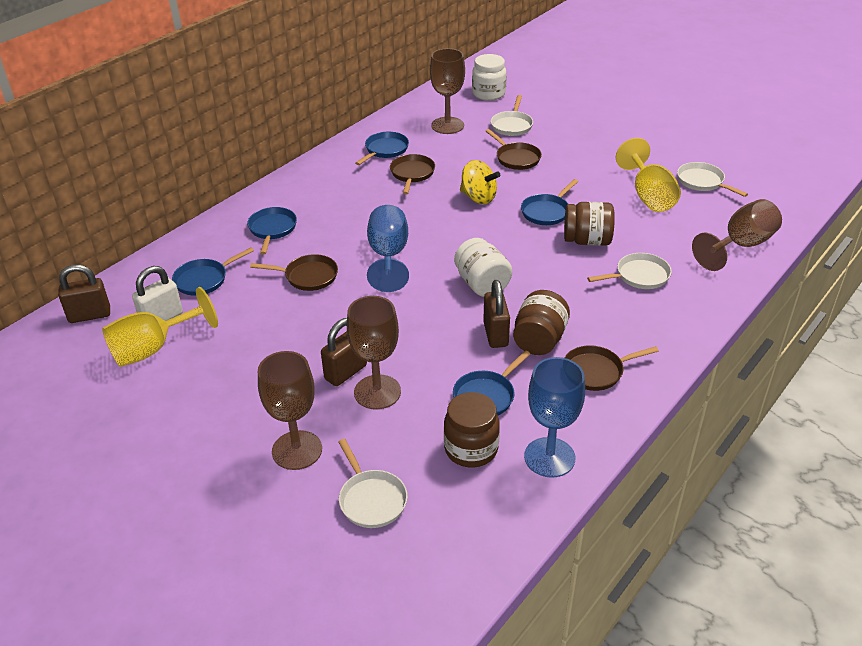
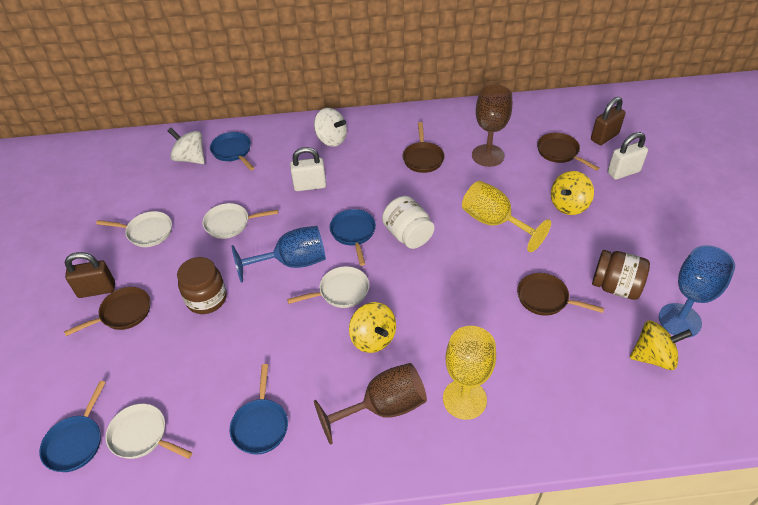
blue pan: [172,247,254,296] [247,207,297,255] [355,132,409,165] [453,350,530,415] [521,179,578,225] = 5 -> [39,381,106,472] [210,132,254,170] [230,364,288,454] [330,209,376,266] = 4
brown goblet: [258,351,322,470] [347,296,401,410] [430,48,465,134] [692,199,782,271] = 4 -> [314,363,427,445] [472,85,512,167] = 2
brown jar: [444,392,500,467] [513,290,570,355] [564,202,615,246] = 3 -> [177,257,227,314] [592,250,650,300] = 2
brown padlock: [58,265,110,323] [321,318,367,386] [483,280,510,348] = 3 -> [65,252,115,298] [591,97,626,145] = 2
white jar: [454,238,512,297] [472,54,507,101] = 2 -> [382,196,434,249] = 1
white padlock: [132,266,183,321] = 1 -> [290,147,326,191] [608,132,648,180] = 2
white spinning top: none = 0 -> [167,128,205,164] [314,108,347,147] = 2
yellow spinning top: [460,160,500,204] = 1 -> [349,302,396,353] [551,171,594,215] [630,320,692,370] = 3

